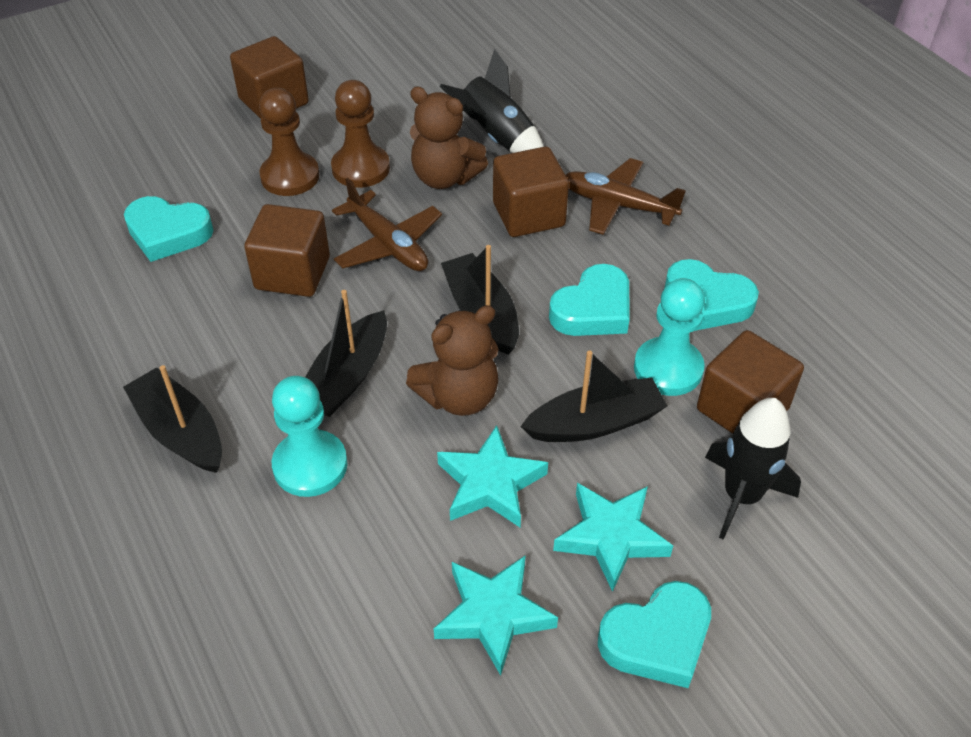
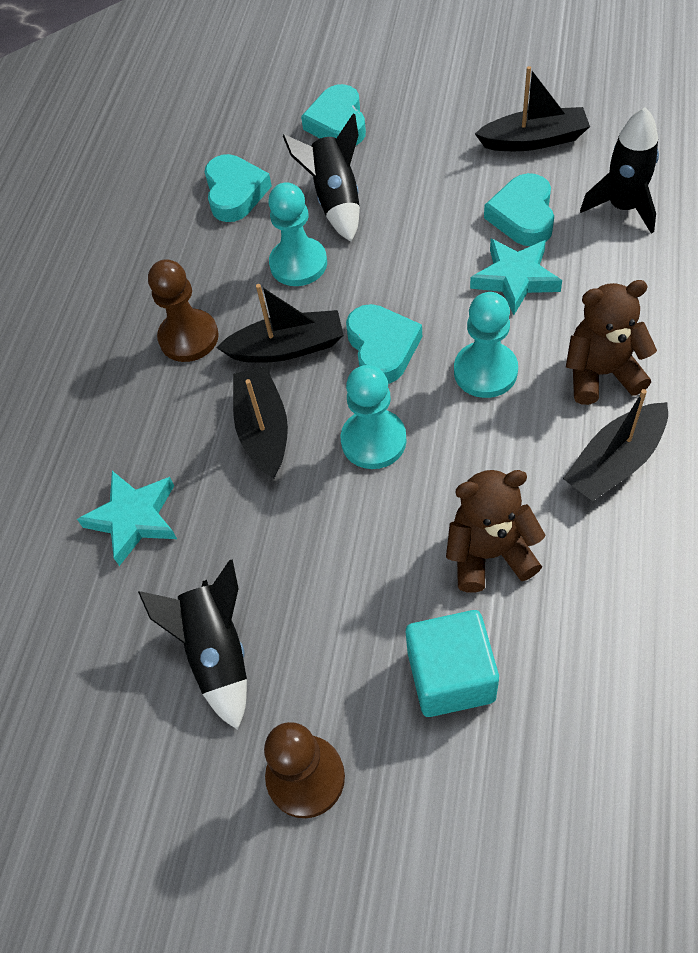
black rocket: [440,49,544,153] [705,398,801,540] = 2 -> [138,560,247,730] [283,113,360,242] [580,107,659,234] = 3
brown cube: [230,36,309,119] [244,204,330,297] [493,147,569,237] [697,330,804,433] = 4 -> none = 0
brown plane: [332,178,442,271] [566,158,686,235] = 2 -> none = 0
turquoise cube: none = 0 -> [406,610,499,717] = 1
turquoise pawn: [272,376,348,497] [634,278,705,396] = 2 -> [268,182,327,286] [341,365,407,469] [454,292,518,398] = 3
turquoise star: [434,556,558,676] [437,425,548,527] [553,483,673,592] = 3 -> [77,471,177,566] [470,239,562,315] = 2

